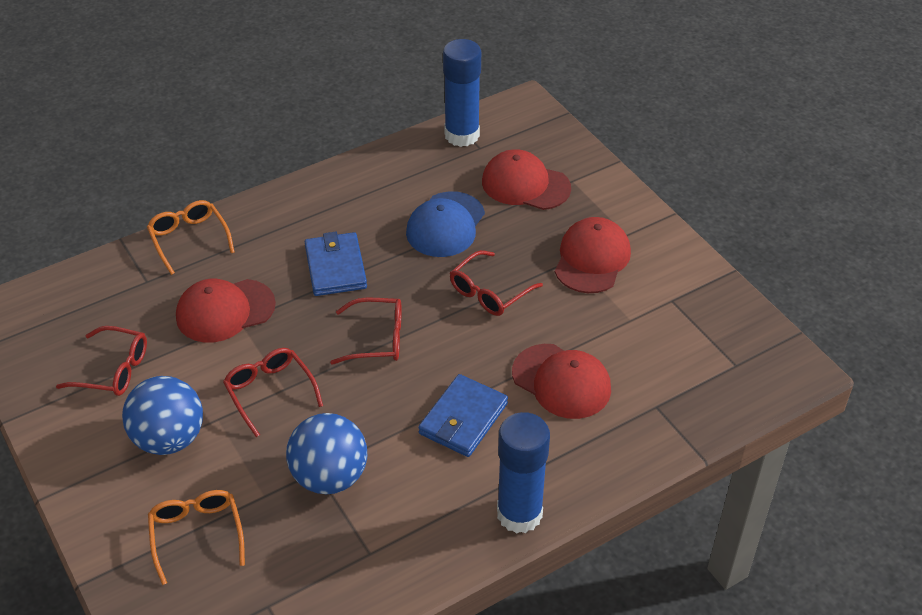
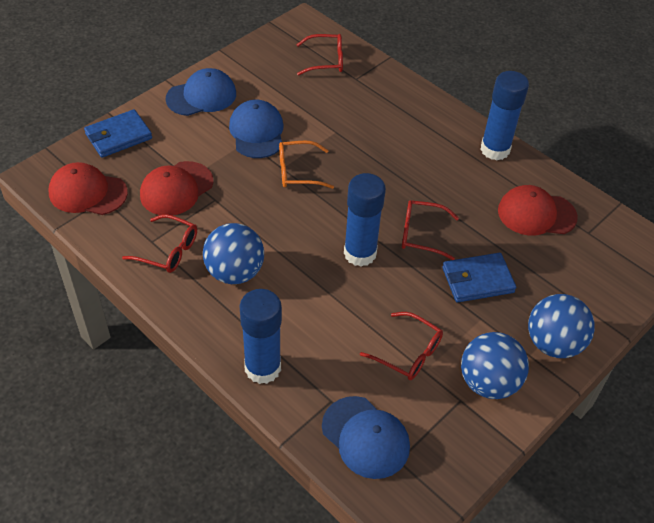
blue ball: [122,376,203,455] [286,413,367,494] = 2 -> [203,223,264,284] [461,332,529,399] [528,294,595,358] = 3
blue cap: [406,191,485,257] = 1 -> [165,68,236,116] [229,100,283,158] [322,396,410,479] = 3
blue glue stick: [443,39,481,147] [497,412,550,534] = 2 -> [240,289,282,384] [344,173,386,267] [480,71,529,160] = 3
orange glasses: [147,200,235,275] [148,490,245,585] = 2 -> [279,141,334,189] = 1
red cap: [176,279,276,342] [482,149,571,210] [512,344,611,419] [555,217,631,293] = 4 -> [48,162,128,215] [140,161,214,216] [498,185,578,236] = 3

